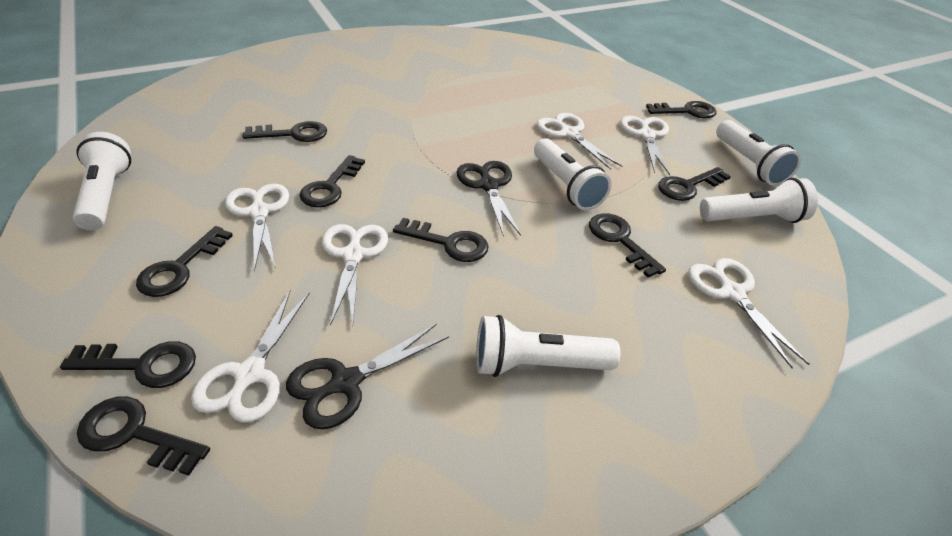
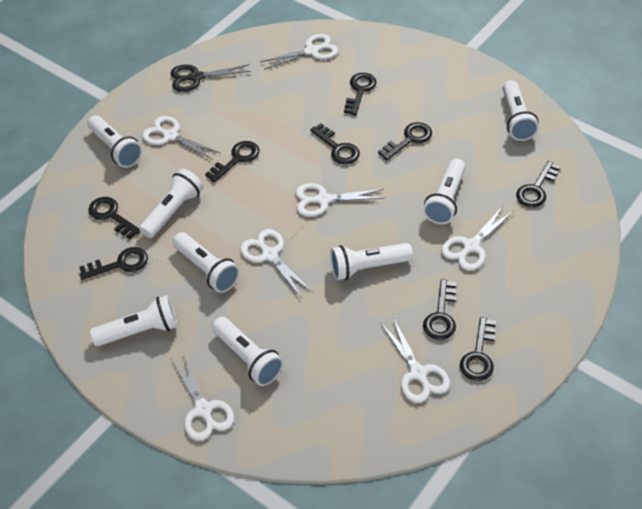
black scissors: [286,324,449,429] [456,161,521,237] = 2 -> [170,64,251,92] = 1
white flashlight: [73,132,131,230] [476,315,620,377] [534,138,611,211] [700,178,818,223] [716,120,801,186] = 5 -> [87,115,142,168] [90,295,178,346] [139,168,203,238] [173,232,240,293] [212,317,284,386] [330,243,413,280] [423,159,466,224] [503,80,539,141] = 8
white scissors: [191,289,310,423] [225,184,289,272] [322,224,388,326] [537,113,623,170] [620,116,670,175] [688,258,809,369] = 6 -> [142,116,220,160] [171,354,234,441] [240,229,312,297] [260,34,338,70] [295,183,384,217] [381,318,450,403] [441,205,514,271] = 7

